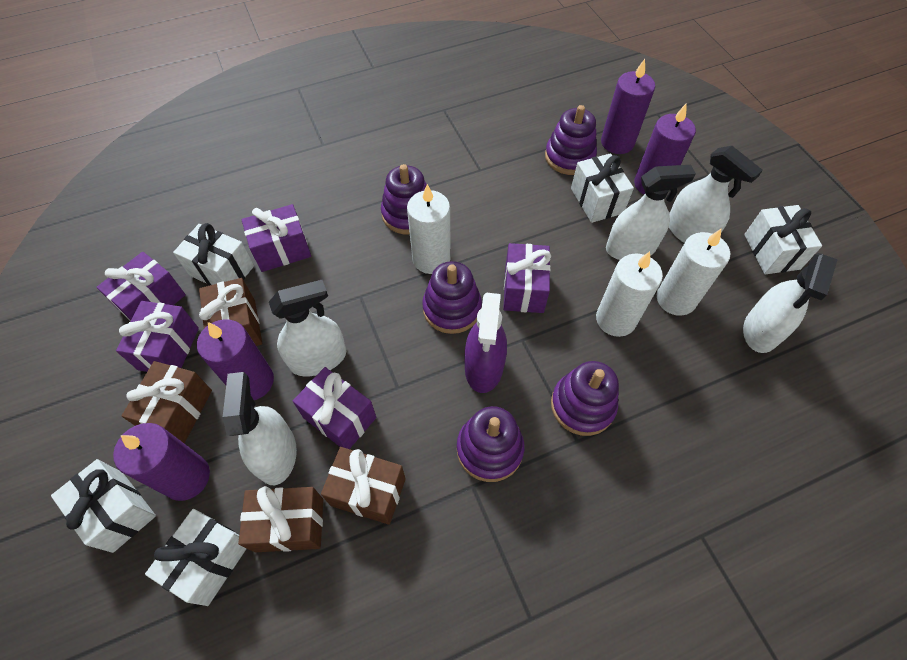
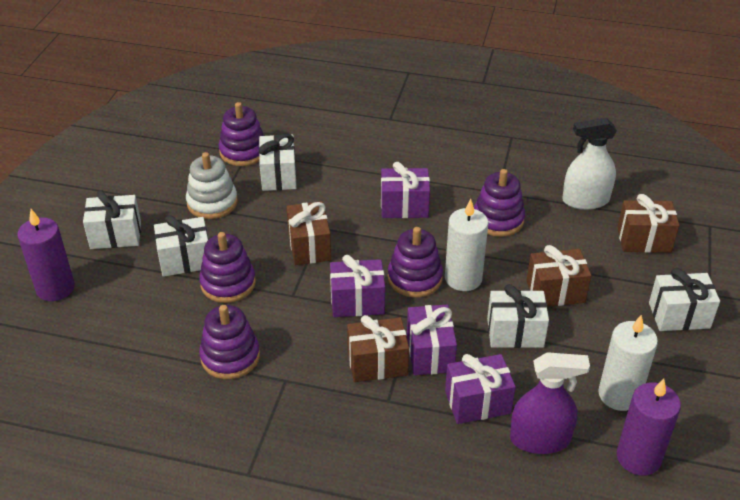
purple candle: [113,423,210,501] [197,319,274,400] [601,59,655,154] [634,104,696,194] = 4 -> [17,209,75,301] [617,379,681,476] = 2
purple gift: [96,252,186,321] [116,301,199,372] [242,204,311,272] [293,367,376,449] [503,243,551,313] = 5 -> [330,255,385,317] [381,162,430,218] [407,305,457,375] [445,354,516,424] = 4
white candle: [407,184,451,274] [596,251,663,337] [657,229,730,316] = 3 -> [445,199,489,291] [598,315,658,411] = 2
white spray bottle: [223,372,297,485] [269,280,346,376] [606,165,696,260] [669,146,763,243] [743,253,838,353] = 5 -> [562,118,617,210] = 1
white stacking toy: none = 0 -> [186,152,238,219] = 1

